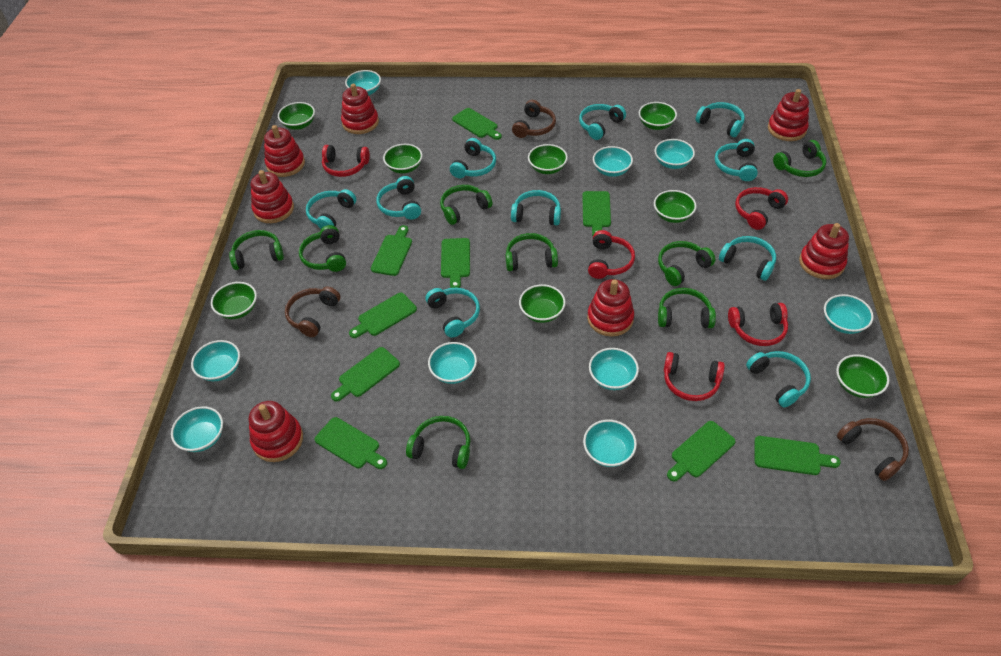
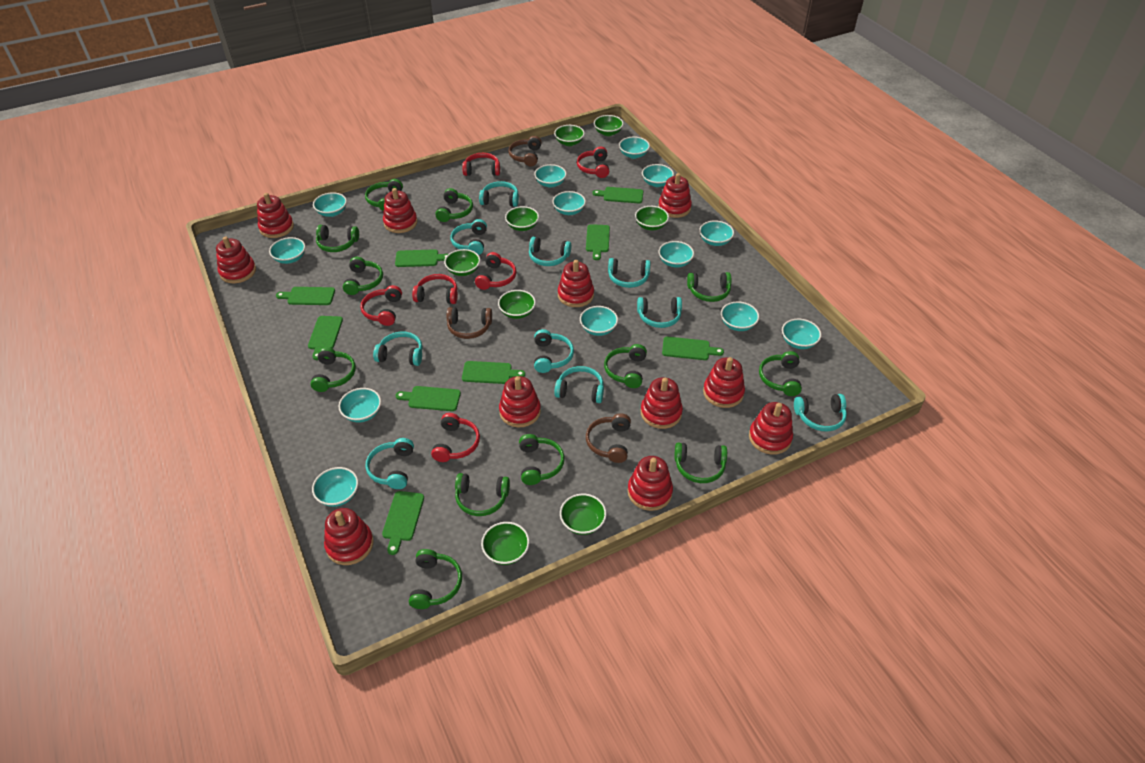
green headphones: [229,230,284,270] [299,225,346,272] [406,416,470,469] [440,185,493,225] [506,233,558,271] [658,241,716,286] [658,288,716,328] [773,140,826,177] = 8 -> [310,347,356,392] [316,225,359,252] [343,257,383,295] [365,179,403,211] [409,549,462,609] [435,188,473,222] [455,473,510,516] [519,434,565,485] [604,344,647,388] [674,443,727,483] [687,272,732,302] [759,351,802,396] = 12
red headphones: [322,145,370,177] [588,230,635,279] [664,352,725,401] [728,303,788,346] [735,187,788,230] = 5 -> [360,285,402,326] [412,274,458,304] [431,413,480,462] [462,153,500,176] [475,252,516,290] [577,147,609,178] = 6
red stacking toy: [249,401,303,462] [251,170,294,223] [264,125,305,177] [341,84,379,134] [587,279,634,337] [768,89,809,141] [799,223,849,279] = 7 -> [216,236,256,283] [257,193,294,238] [324,508,374,565] [383,188,417,233] [499,376,541,427] [558,260,594,307] [628,456,673,511] [641,377,683,429] [658,173,692,218] [703,357,745,408] [749,402,793,455] = 11
turquoise bowl: [171,406,223,452] [191,340,240,381] [345,70,381,96] [428,342,477,384] [583,420,637,467] [589,348,639,390] [593,146,633,177] [655,139,695,169] [824,294,874,334] = 9 -> [269,237,305,264] [312,467,358,507] [313,192,347,217] [339,388,381,422] [534,164,567,188] [552,191,586,215] [580,306,618,336] [619,137,650,159] [642,164,674,187] [659,241,694,268] [699,220,734,246] [721,301,759,331] [782,319,821,349] = 13

